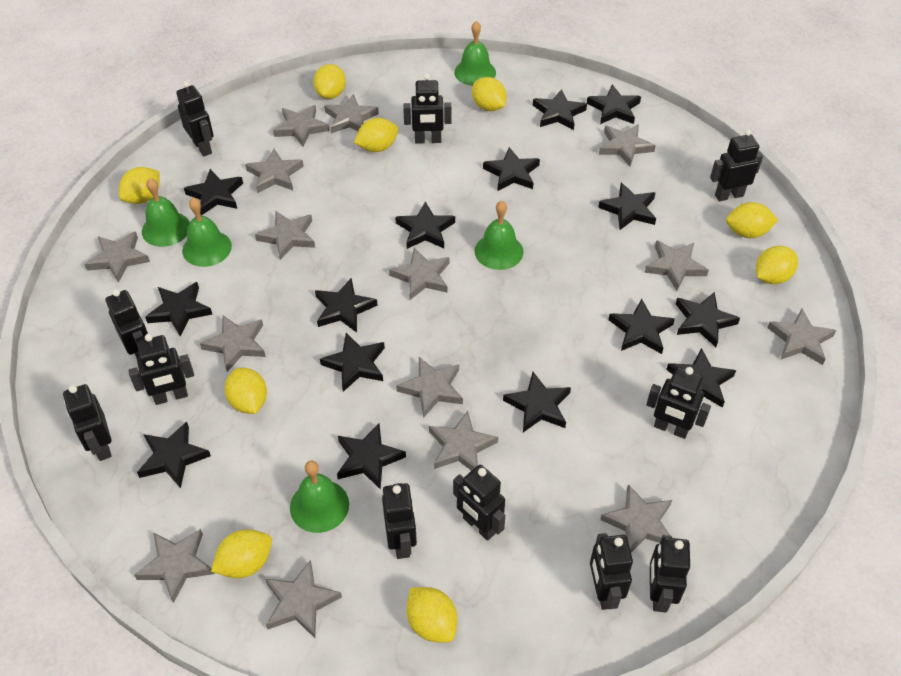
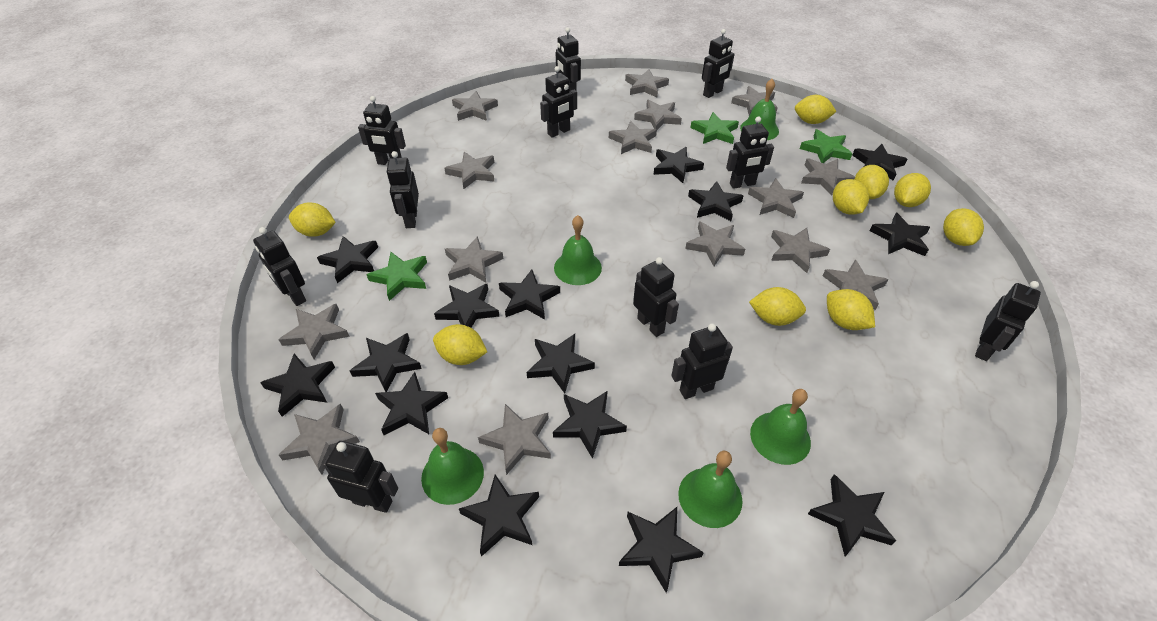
green star: none = 0 -> [366,252,427,301] [690,112,739,144] [800,129,852,163] = 3

